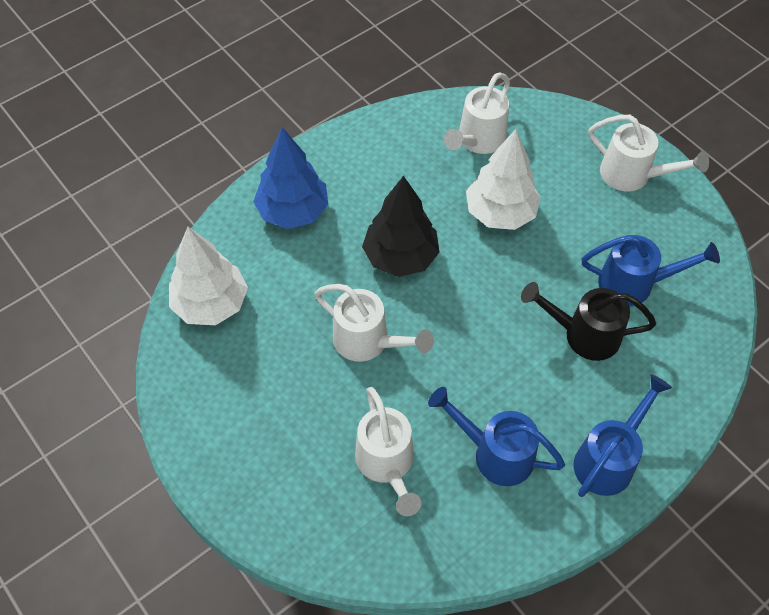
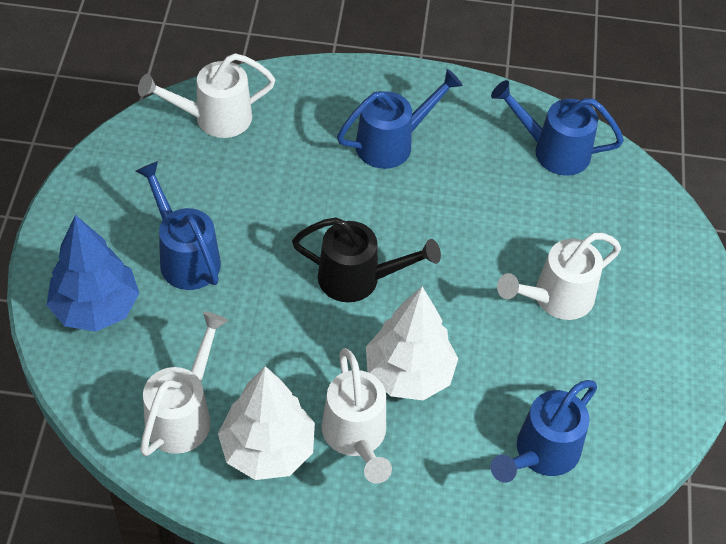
black tree: [362,176,440,277] = 1 -> none = 0
blue watering can: [428,387,565,486] [574,374,672,497] [582,235,720,306] = 3 -> [136,161,221,290] [337,69,463,169] [491,80,624,175] [491,380,597,483] = 4

